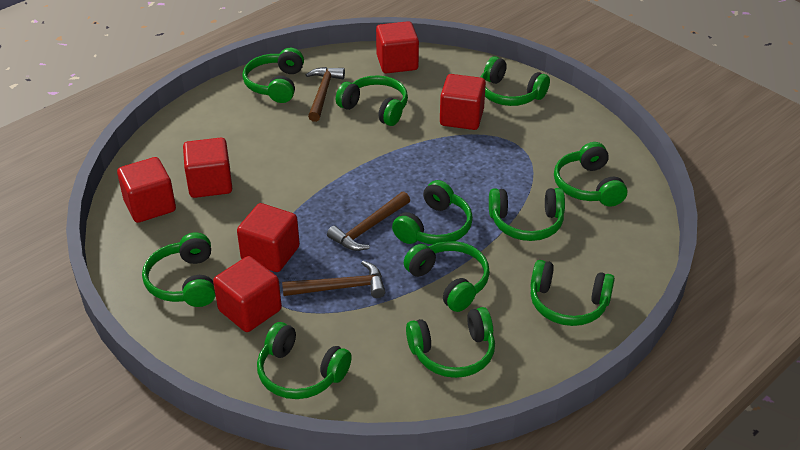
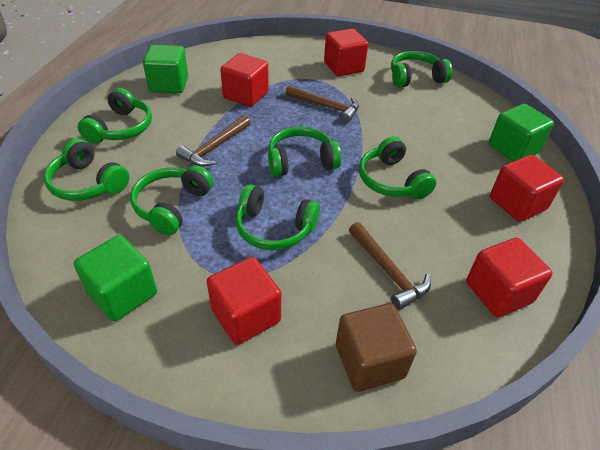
brown cube: none = 0 -> [336,303,417,392] = 1
green cube: none = 0 -> [74,235,157,321] [143,45,188,93] [489,104,554,161] = 3
green headphones: [142,232,216,307] [242,48,304,103] [257,322,352,399] [336,75,408,126] [392,180,473,244] [404,241,490,312] [406,307,495,378] [481,56,550,106] [489,188,565,241] [531,260,615,326] [554,142,627,207] = 11 -> [44,139,129,201] [78,88,152,144] [130,165,213,235] [235,184,320,250] [268,127,341,177] [359,136,436,199] [391,51,452,88] = 7
red cube: [117,157,176,223] [183,138,232,198] [213,256,282,332] [237,203,300,272] [376,21,419,73] [440,74,486,130] = 6 -> [207,257,281,345] [220,53,269,107] [324,29,368,76] [466,238,553,318] [490,155,564,222] = 5

